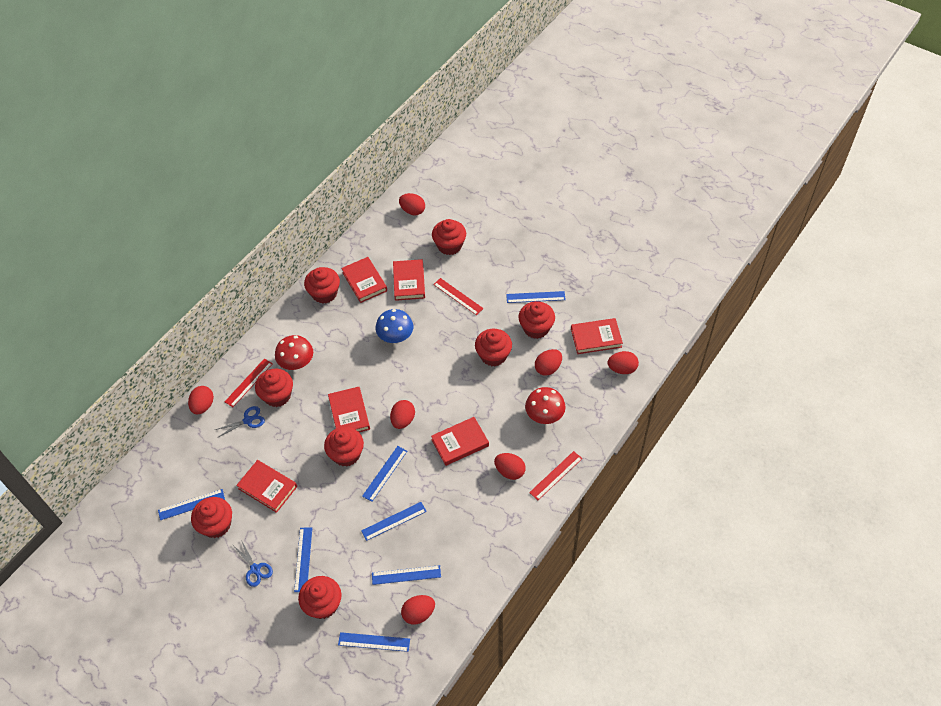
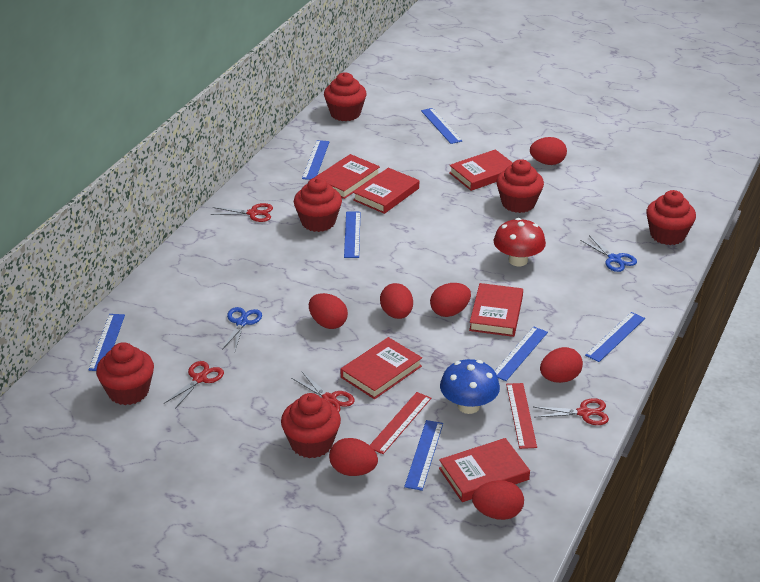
red cupcake: [191,497,232,538] [255,369,293,407] [298,576,341,619] [304,267,340,304] [324,427,364,467] [432,219,466,255] [475,329,512,366] [518,301,555,339] = 8 -> [96,342,154,405] [281,393,341,458] [294,177,342,232] [324,72,366,121] [496,159,544,213] [646,190,696,245] = 6
red mushroom: [275,335,313,370] [525,387,566,424] = 2 -> [494,218,546,266] = 1
red ruler: [225,358,273,407] [433,278,484,315] [529,451,582,500] = 3 -> [370,392,431,454] [506,383,537,449] = 2
red scissors: none = 0 -> [164,361,224,409] [211,203,273,222] [292,371,354,412] [534,398,609,425] = 4

